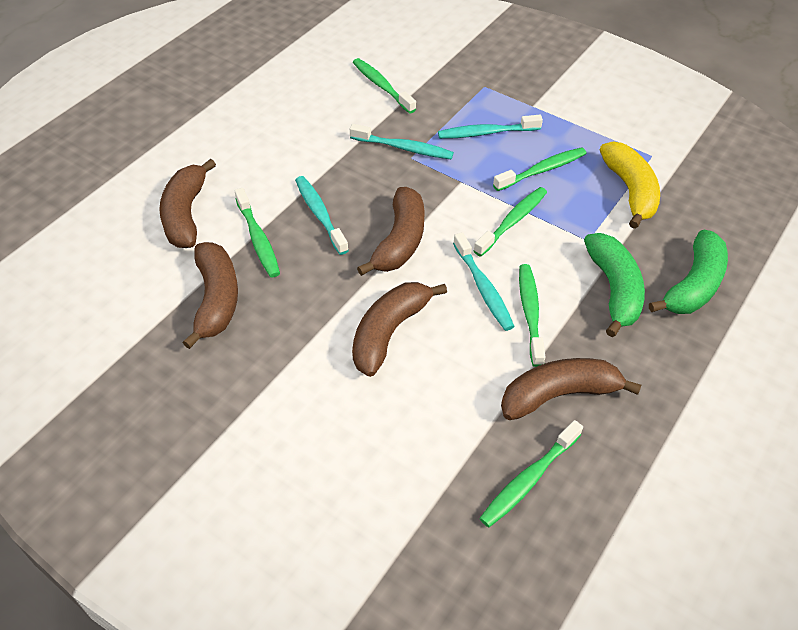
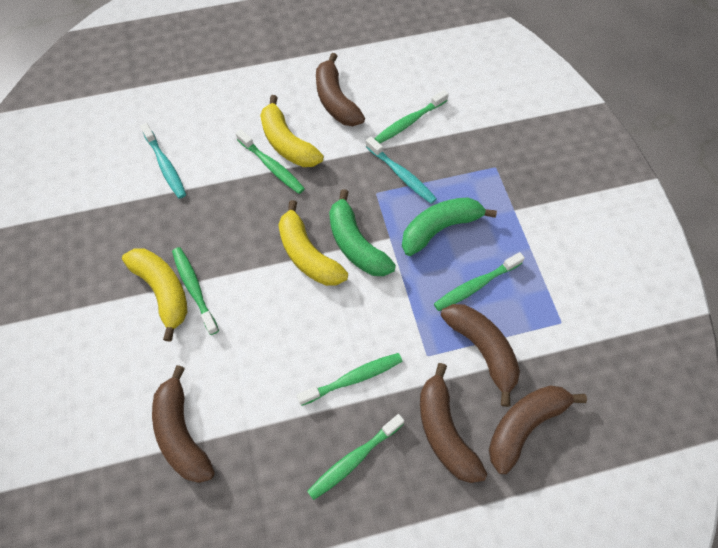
turquoise toothbrush: [295,176,349,255] [350,124,454,159] [438,115,543,139] [453,232,515,331] = 4 -> [140,123,186,199] [365,137,437,204] = 2
yellow banana: [600,141,660,229] = 1 -> [122,248,187,342] [260,95,324,167] [278,200,348,286] = 3

